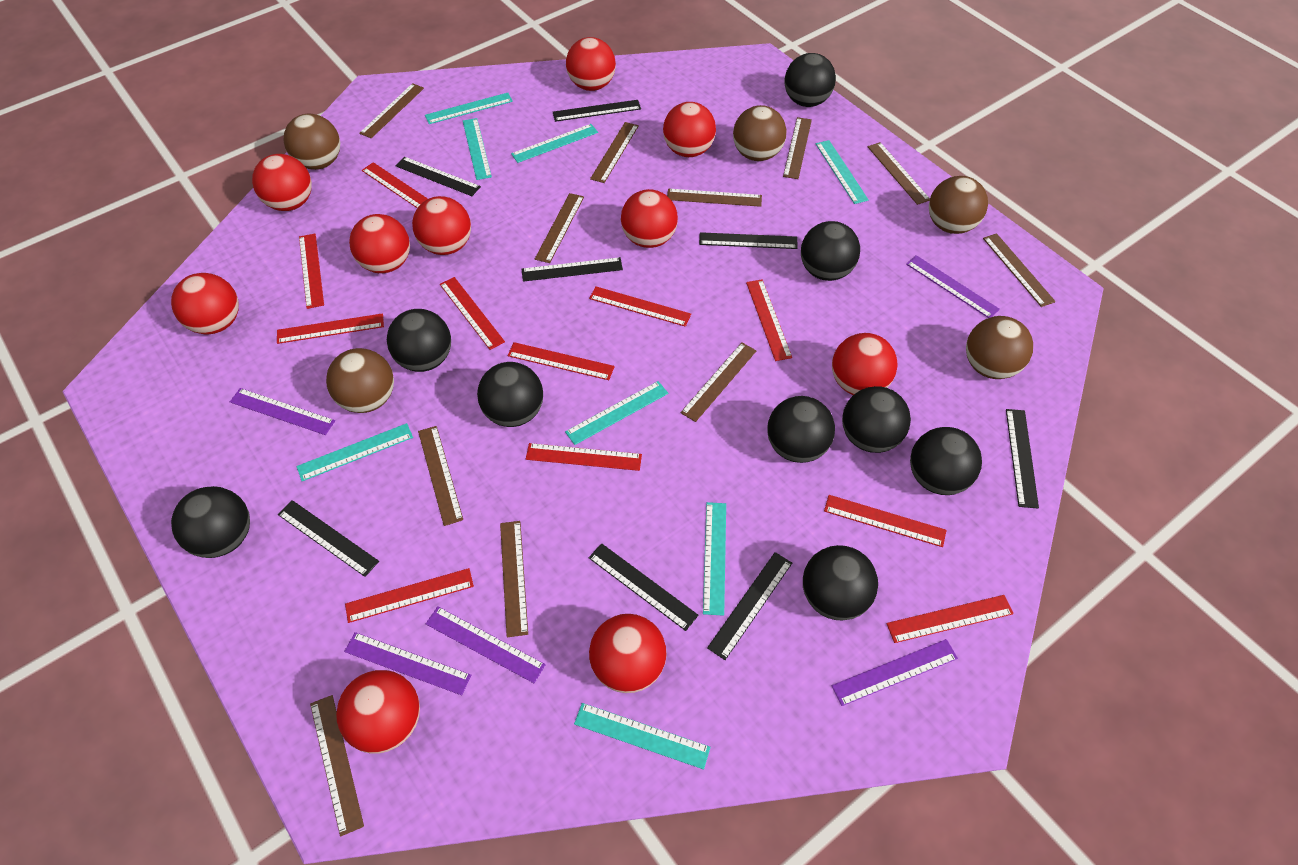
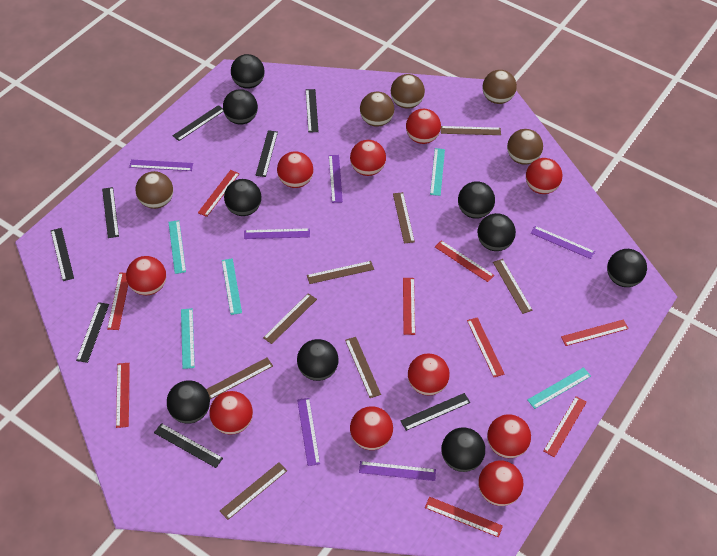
brown ruler: [310,695,364,836] [359,83,424,138] [418,426,463,526] [500,521,528,637] [535,193,584,263] [590,122,639,183] [667,189,762,207] [681,343,756,422] [783,117,812,179] [868,142,930,205] [983,233,1056,307] = 11 -> [206,357,273,399] [220,462,287,520] [263,293,317,344] [307,261,374,284] [345,337,381,398] [393,192,415,243] [441,126,501,135] [493,259,533,314] = 8
purple ruler: [230,388,335,435] [344,632,471,695] [426,607,546,683] [831,639,958,706] [906,255,1000,318] = 5 -> [129,160,193,171] [244,228,310,239] [297,398,320,466] [329,155,343,203] [359,461,436,481] [531,226,595,259] = 6
red ruler: [277,313,384,344] [299,234,324,309] [345,568,474,623] [362,162,428,208] [440,277,505,350] [507,342,615,380] [526,443,642,471] [589,286,691,327] [746,279,792,361] [824,495,947,547] [886,595,1014,643] = 11 -> [107,273,128,330] [116,363,130,428] [198,170,240,217] [403,278,415,335] [425,497,503,537] [435,240,494,282] [467,317,505,377] [544,396,587,457] [561,319,629,346] = 9
turquoise ruler: [297,423,413,481] [425,93,513,124] [463,118,492,180] [511,124,598,163] [565,381,668,445] [574,703,711,769] [703,502,726,616] [816,140,869,204] = 8 -> [168,220,186,274] [181,308,195,369] [222,258,242,315] [430,148,445,196] [527,367,591,409] = 5

